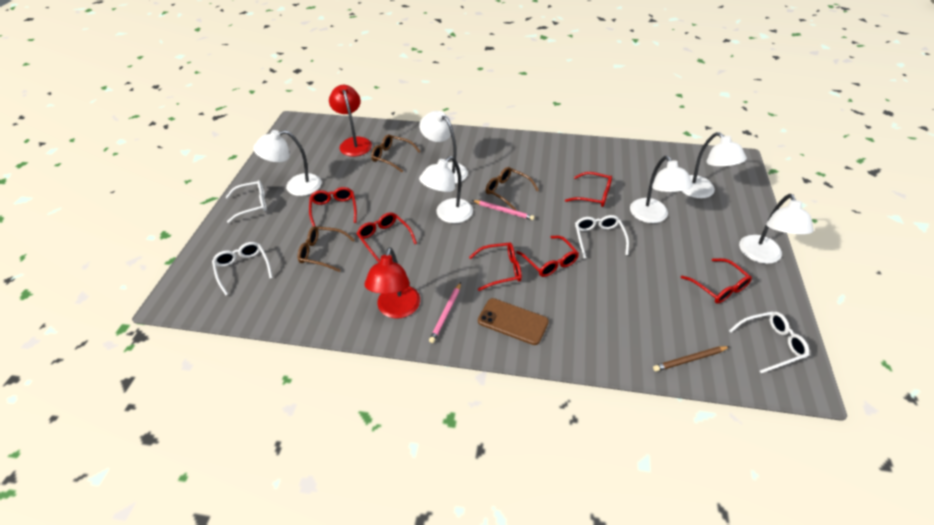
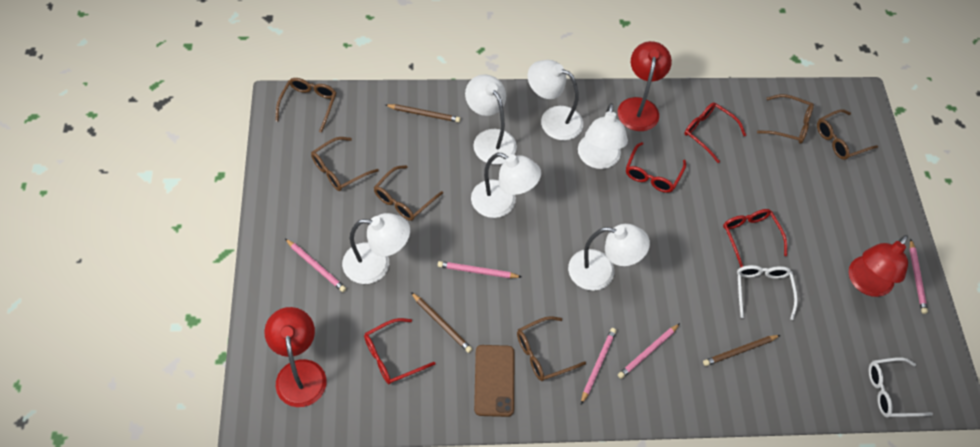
brown glasses: [298,226,355,272] [371,134,421,172] [486,167,539,210] = 3 -> [276,78,337,133] [311,137,379,191] [374,165,443,221] [517,316,586,381] [757,94,814,144] [817,109,878,160] = 6
brown pencil: [653,346,730,372] = 1 -> [385,104,460,122] [411,292,472,353] [703,335,780,366] = 3
pink pencil: [429,282,461,343] [472,200,535,220] = 2 -> [285,239,346,292] [438,261,521,278] [581,328,617,404] [618,323,680,379] [909,239,928,314] = 5
red glasses: [309,187,357,226] [357,212,417,262] [469,242,522,291] [516,236,579,277] [565,172,612,207] [681,258,752,304] = 6 -> [364,318,435,384] [626,142,686,193] [684,102,746,163] [723,209,787,267] = 4
red lamp: [329,85,372,157] [364,247,420,318] = 2 -> [265,307,326,407] [618,41,672,131] [849,235,908,297] = 3
white glasses: [212,242,273,295] [226,180,267,223] [575,215,629,258] [729,311,809,373] = 4 -> [737,265,798,320] [868,357,933,418] = 2

